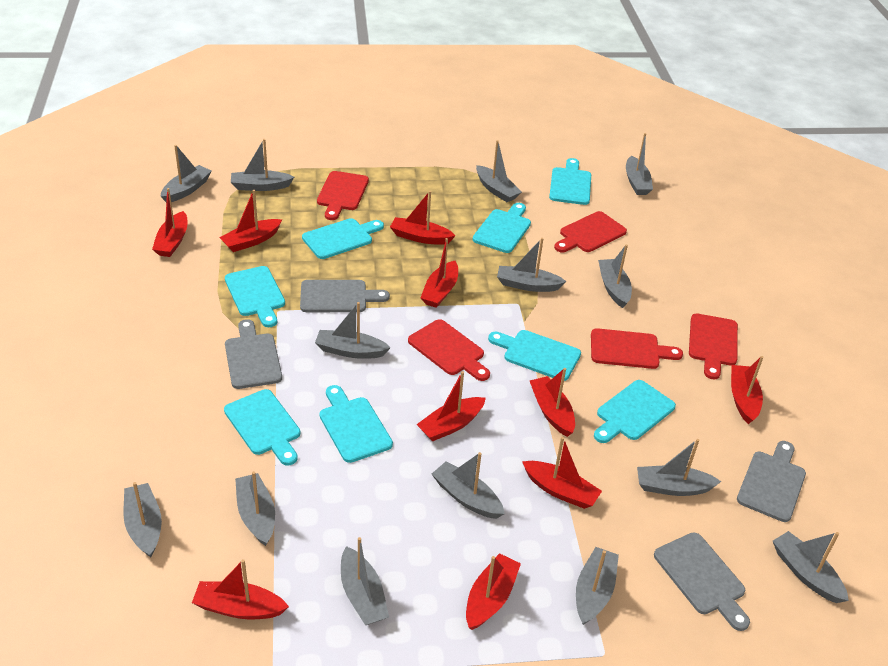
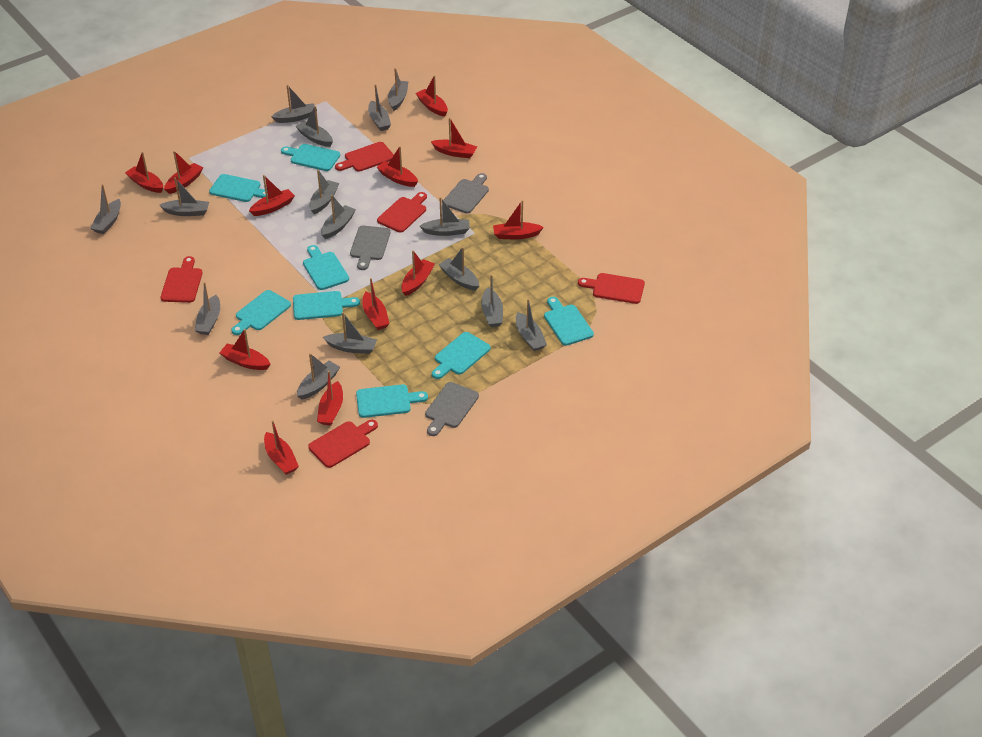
grey boat: [124,482,162,557] [161,145,211,202] [231,139,294,191] [235,471,275,546] [315,302,391,359] [341,537,389,625] [432,452,505,519] [476,140,522,202] [497,238,567,292] [576,547,619,625] [598,244,632,308] [626,133,653,195] [637,439,721,496] [773,531,849,603] = 14 -> [90,184,121,234] [159,178,209,216] [194,282,220,335] [271,85,317,123] [296,106,333,147] [297,353,340,400] [310,170,339,214] [321,195,356,239] [323,312,377,354] [368,84,391,131] [388,68,408,111] [420,197,470,236] [438,247,479,291] [481,275,503,327] [516,299,547,351] = 15
grey cutting board: [225,319,282,389] [300,280,390,312] [654,532,750,631] [737,441,806,522] = 4 -> [350,226,391,270] [425,382,479,436] [443,173,489,213] = 3
red boat: [152,188,188,257] [192,559,289,619] [219,190,282,252] [390,191,456,245] [416,371,486,441] [421,238,458,308] [466,553,521,630] [522,437,602,509] [530,368,575,437] [731,356,763,424] = 10 -> [125,152,163,193] [164,151,203,194] [219,329,271,370] [249,175,295,216] [264,420,299,475] [317,371,343,426] [363,278,390,330] [377,146,418,187] [401,250,435,296] [416,75,448,117] [431,118,477,158] [493,200,544,239] = 12

